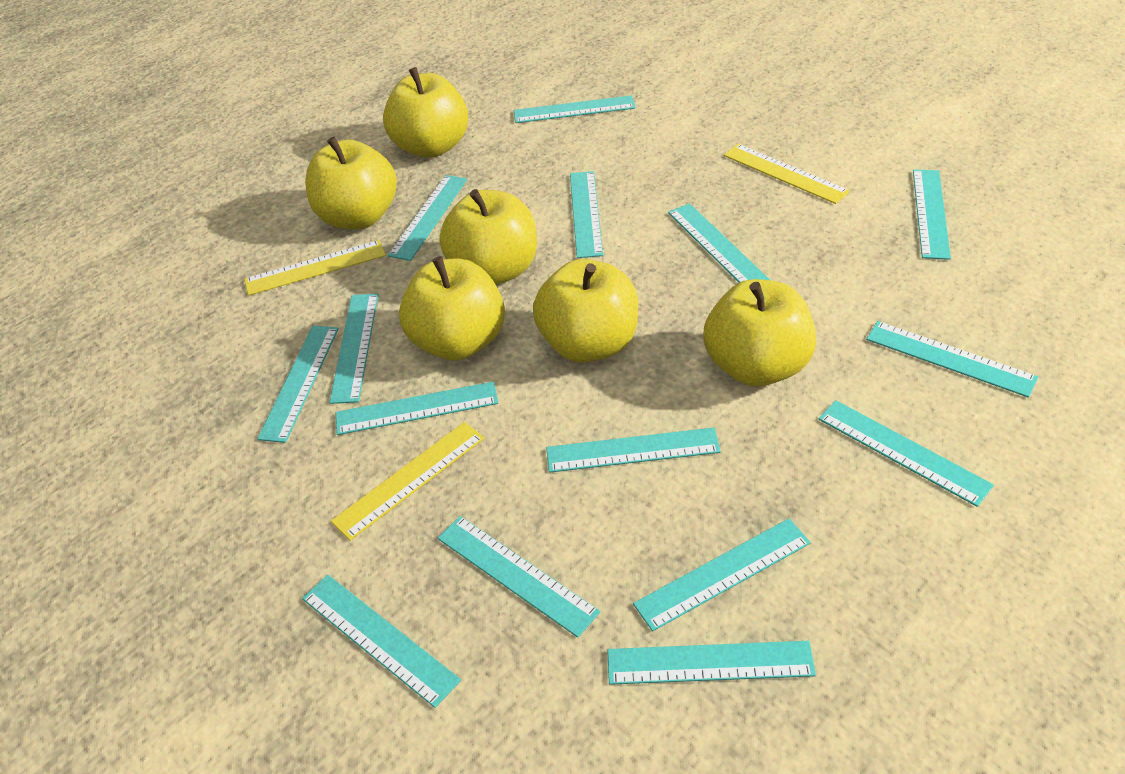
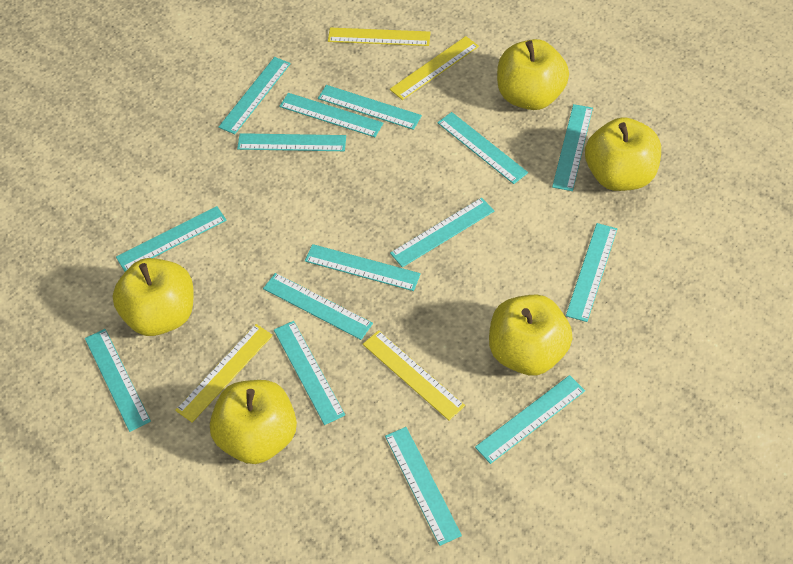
yellow apple: [305,137,397,229] [383,67,468,158] [399,256,505,361] [439,189,537,285] [533,259,638,363] [703,279,816,387] = 6 -> [113,258,193,336] [210,380,297,464] [489,295,573,375] [497,39,569,110] [585,117,661,191] = 5
yellow ruler: [244,240,386,296] [331,422,484,541] [724,144,850,204] = 3 -> [175,324,273,423] [328,28,431,46] [363,330,465,420] [390,36,479,100] = 4

